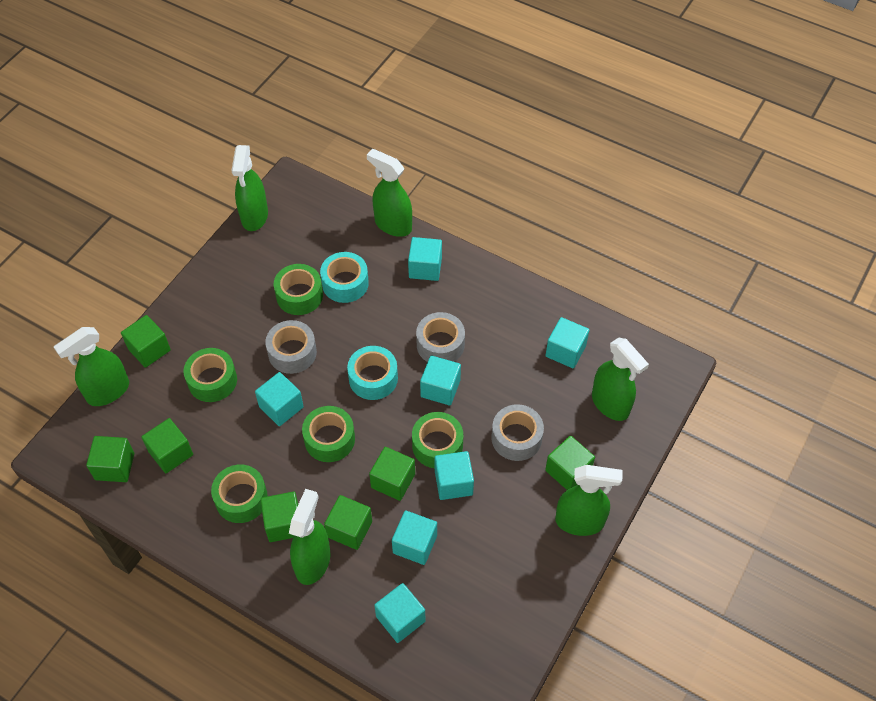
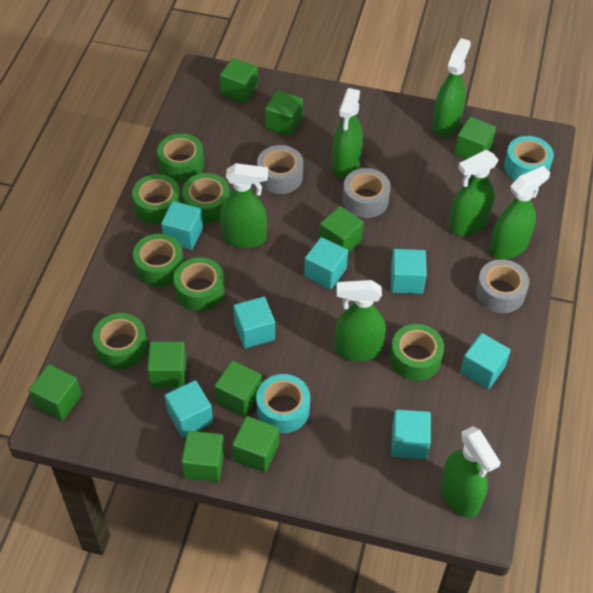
green cube: [86,436,134,482] [121,315,171,368] [141,418,193,473] [261,492,298,542] [324,495,372,550] [369,447,415,501] [545,436,595,490] = 7 -> [29,364,82,421] [147,341,186,388] [181,431,225,482] [214,361,262,417] [220,58,258,104] [232,416,279,473] [265,90,303,137] [319,206,364,253] [454,117,496,159] = 9
green spray bottle: [54,327,129,406] [231,145,268,231] [289,489,330,585] [367,149,412,237] [555,465,622,536] [592,338,649,421] = 6 -> [220,163,268,248] [332,88,363,178] [335,280,386,361] [432,38,471,137] [441,426,501,517] [449,150,498,236] [490,166,550,259] = 7
green tape: [184,348,237,402] [211,465,268,523] [274,264,323,315] [302,406,355,462] [412,412,463,468] = 5 -> [93,313,147,370] [132,174,181,224] [133,234,184,287] [157,133,204,182] [174,257,225,311] [182,173,230,223] [390,324,444,381] = 7

